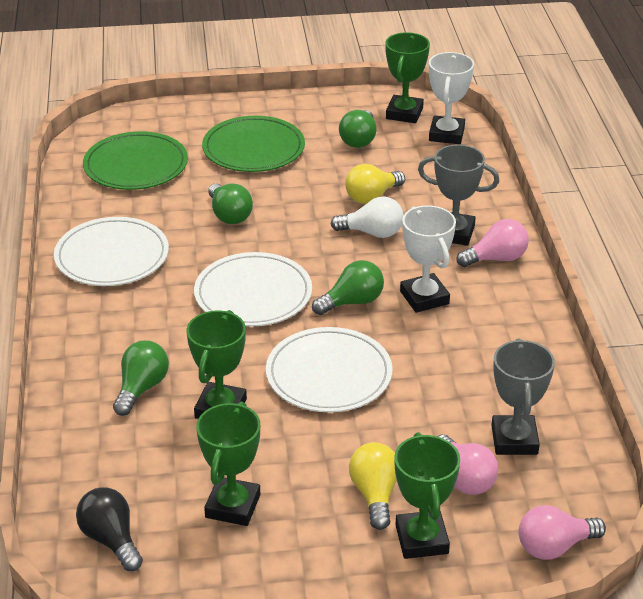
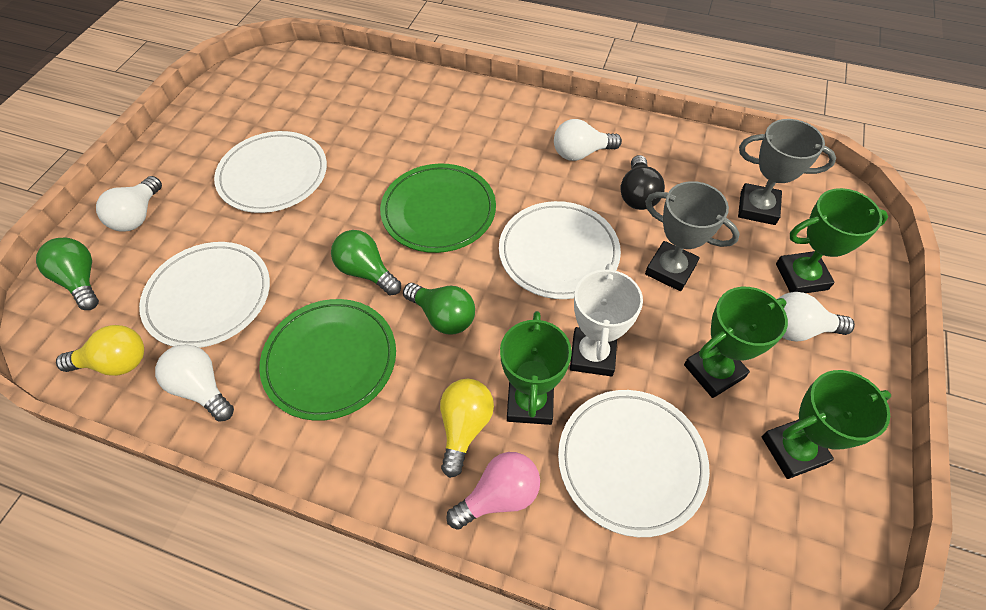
green light bulb: [113,341,169,416] [208,183,253,224] [312,260,384,315] [339,110,377,148] = 4 -> [36,238,99,310] [331,230,401,296] [403,283,475,335] = 3
pink light bulb: [437,434,498,495] [456,219,529,267] [519,505,606,560] = 3 -> [446,452,540,530] = 1
white light bulb: [331,196,404,238] = 1 -> [96,176,162,231] [155,344,234,421] [554,119,622,161] [777,292,855,342] = 4
white plate: [54,217,169,286] [194,252,312,327] [266,327,392,412] = 3 -> [139,242,270,348] [214,131,327,213] [499,201,621,299] [558,390,710,537] = 4
white trophy: [400,205,456,313] [429,52,474,144] = 2 -> [570,264,643,376] = 1

